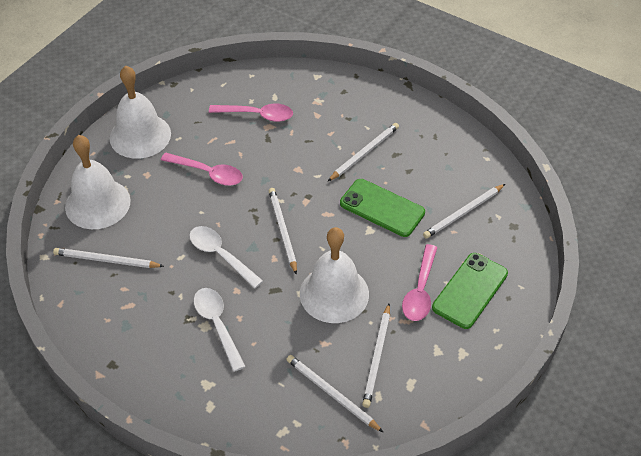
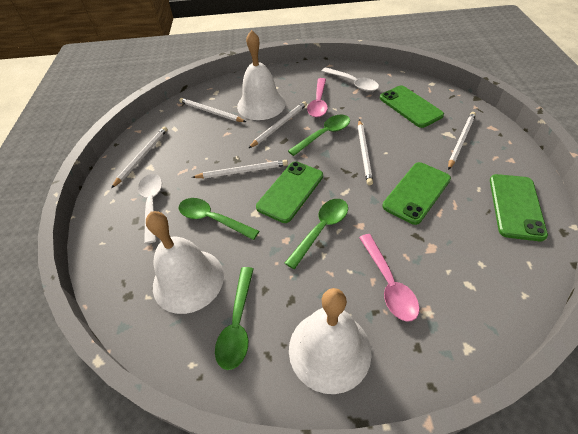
green phone: [340,179,425,237] [432,253,508,329] = 2 -> [256,162,323,223] [380,86,444,128] [382,162,451,225] [490,174,548,241] = 4
green spoon: none = 0 -> [179,198,259,240] [215,267,254,370] [285,199,348,269] [288,115,350,156] = 4
pink spoon: [161,153,243,186] [209,104,293,122] [402,244,438,321] = 3 -> [307,78,328,117] [359,234,420,322] = 2

